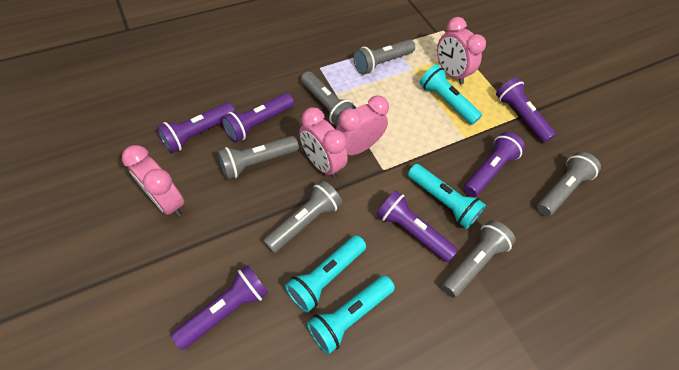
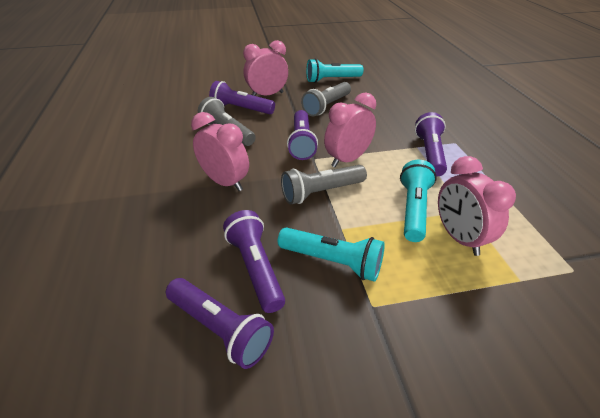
grey flashlight: [217,136,299,180] [263,181,342,253] [301,71,356,127] [354,39,415,75] [442,220,516,298] [537,152,601,216] = 6 -> [198,97,256,146] [281,165,367,205] [301,82,351,116] = 3
purple flashlight: [157,102,236,153] [171,265,269,350] [221,93,294,142] [377,190,458,262] [464,132,525,197] [496,77,556,143] = 6 -> [166,278,274,369] [209,81,275,114] [223,210,285,313] [287,110,318,160] [415,112,447,177] = 5
turquoise flashlight: [285,235,366,312] [307,275,395,354] [408,164,486,229] [420,64,482,125] = 4 -> [278,227,385,282] [306,59,364,83] [400,160,437,242] = 3

